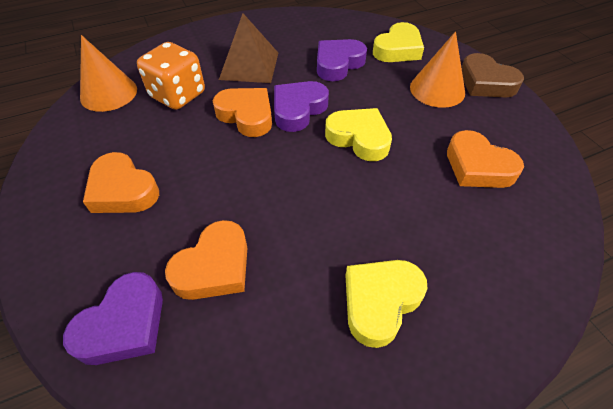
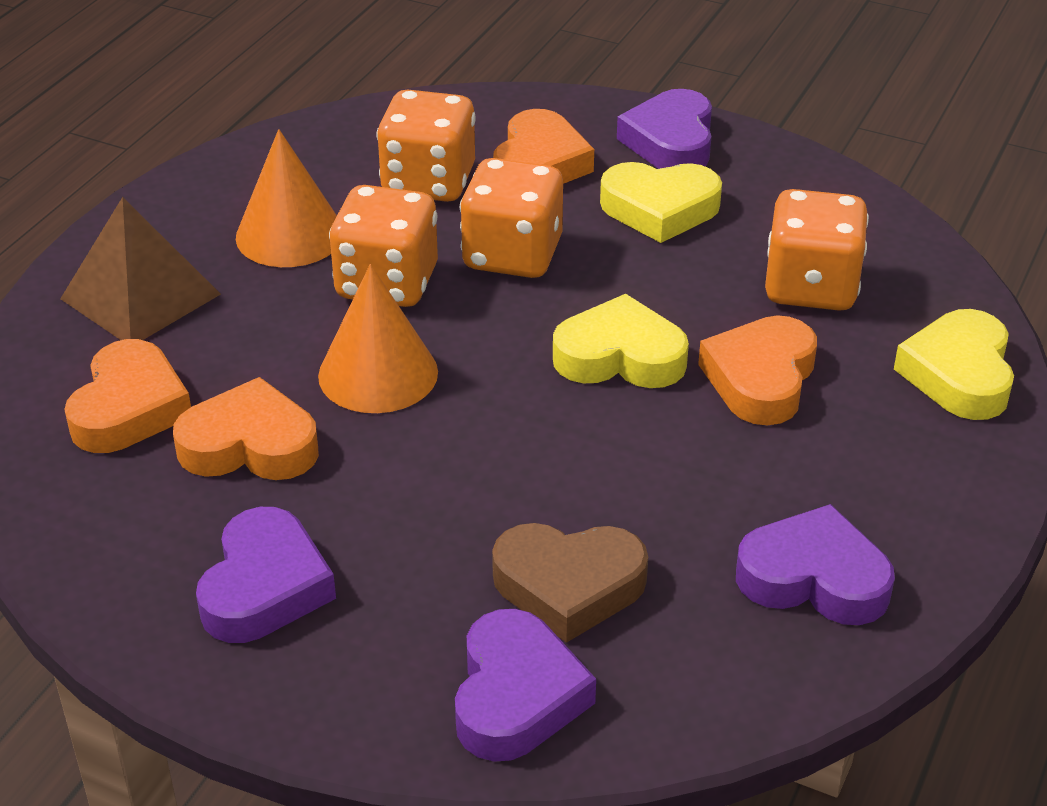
orange dice: [137,42,205,110] = 1 -> [329,185,438,307] [376,89,476,202] [460,158,563,278] [765,189,869,311] = 4
purple heart: [63,272,163,365] [274,81,329,132] [317,39,367,81] = 3 -> [196,507,336,643] [455,609,596,762] [617,89,712,169] [736,504,895,625] = 4

